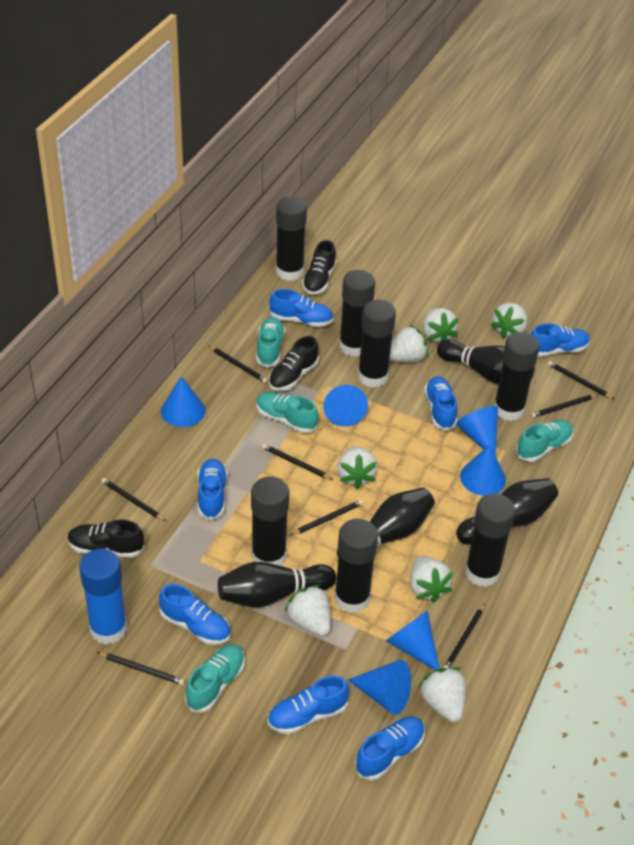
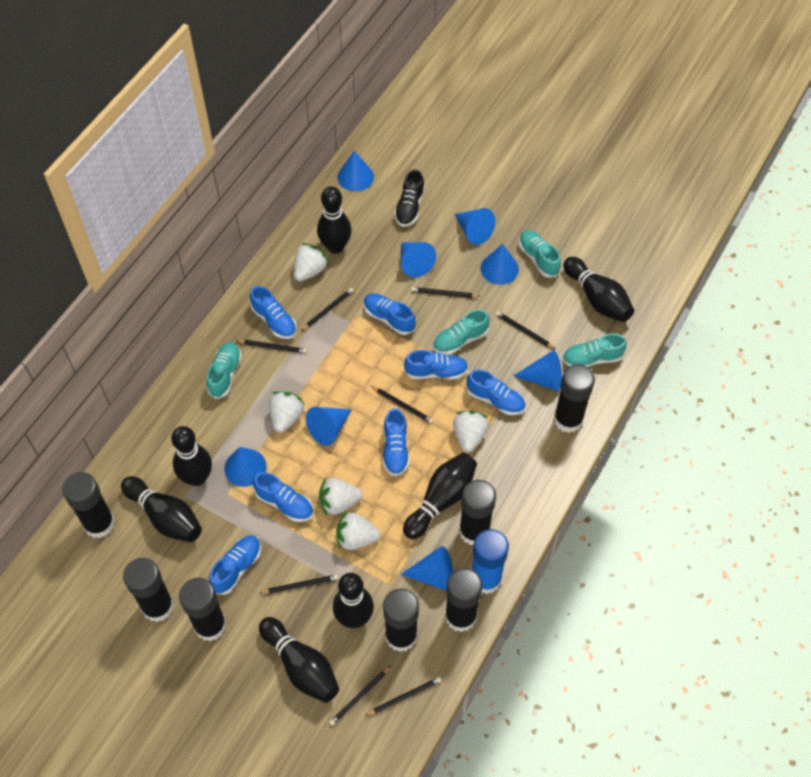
black bowling pin: [218,562,336,608] [337,487,435,556] [437,339,535,384] [456,478,558,545] = 4 -> [121,476,202,542] [171,426,212,486] [259,617,339,703] [317,186,352,254] [333,573,374,628] [403,453,477,539] [563,257,634,322] = 7
black shoe: [67,520,144,558] [269,336,319,391] [302,240,337,295] = 3 -> [394,169,425,227] = 1
blue cone: [161,376,205,427] [323,385,368,427] [348,660,411,715] [386,610,439,670] [456,406,498,456] [460,444,506,496] = 6 -> [225,447,267,487] [306,407,352,446] [338,151,374,192] [400,546,453,590] [401,242,436,277] [455,208,495,245] [481,244,519,285] [514,351,562,391] = 8
white strawberry: [285,585,331,636] [337,446,377,489] [390,325,428,362] [410,556,453,603] [418,667,466,722] [423,308,459,342] [491,303,528,339] = 7 -> [269,391,305,433] [294,243,329,281] [319,477,362,515] [336,511,380,550] [453,411,489,453] = 5

